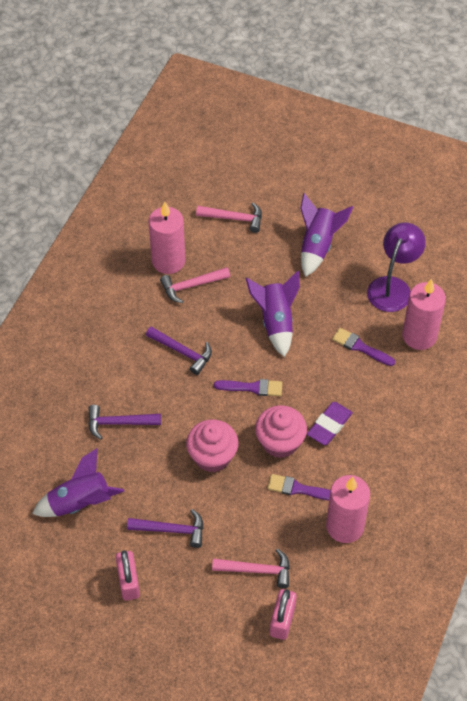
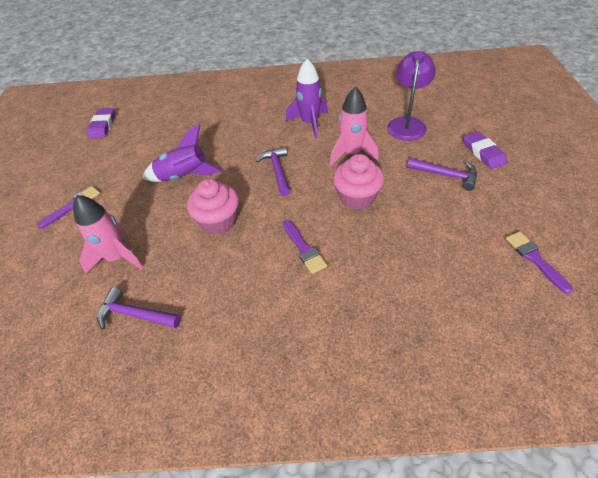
pink candle: [148,201,185,274] [326,475,370,543] [402,279,446,350] = 3 -> none = 0
pink hammer: [160,267,230,303] [196,203,262,233] [212,549,290,588] = 3 -> none = 0
pink padlock: [116,550,140,601] [270,589,297,640] = 2 -> none = 0
pink rocket: none = 0 -> [73,195,143,274] [330,87,379,166] = 2
purple eraser: [307,402,353,445] = 1 -> [87,108,115,138] [463,131,507,169] = 2
purple rocket: [32,448,124,517] [245,271,300,357] [300,193,353,277] = 3 -> [142,124,222,182] [286,59,328,139] = 2

